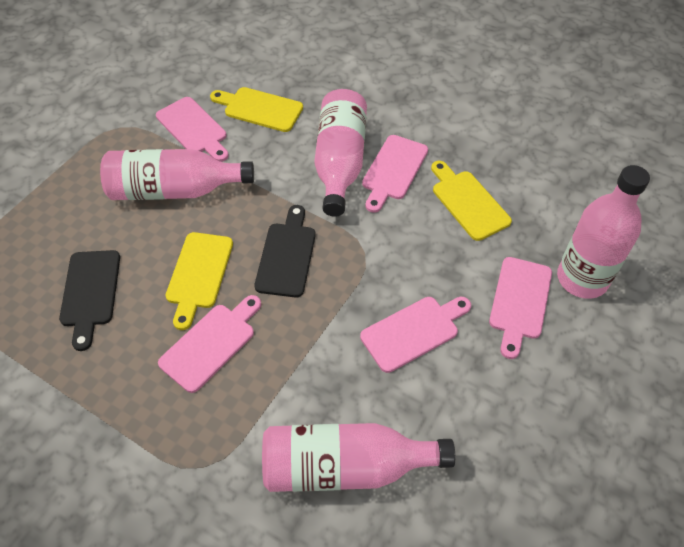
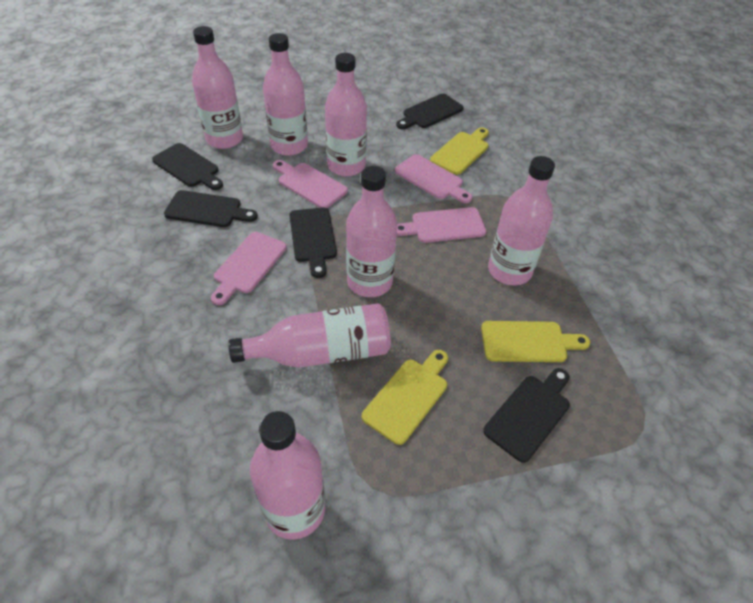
black cutting board: [59,250,120,351] [255,205,316,298] = 2 -> [152,143,223,190] [164,190,258,227] [289,207,337,278] [396,94,464,129] [483,368,570,463] = 5
pink bottle: [100,149,254,200] [262,423,455,492] [314,89,367,217] [557,165,650,299] = 4 -> [192,26,243,149] [228,303,391,368] [250,411,325,540] [263,33,308,156] [325,53,367,176] [346,166,397,297] [488,156,555,285] = 7
pink cutting board: [156,97,229,162] [158,295,261,393] [360,297,471,373] [362,135,428,213] [489,257,552,359] = 5 -> [211,232,287,305] [273,160,348,208] [395,154,472,203] [397,207,486,243] = 4

